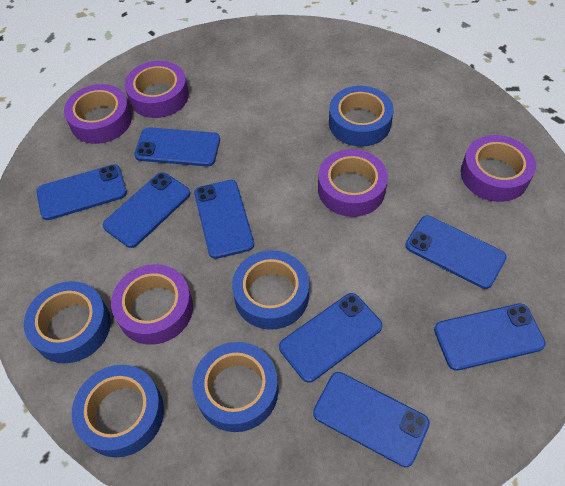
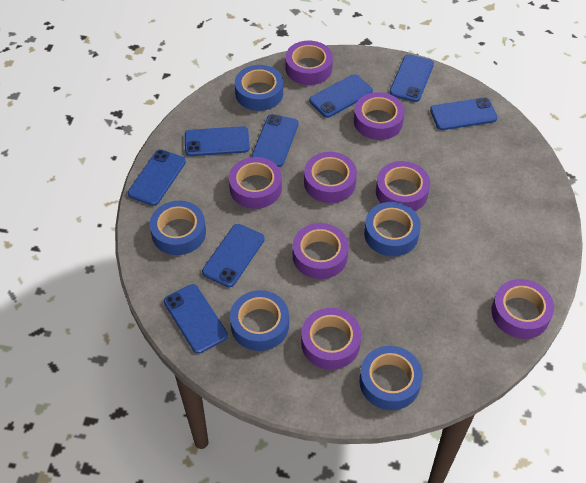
purple tape: [64,84,132,144] [111,264,193,345] [125,61,189,118] [318,149,388,217] [461,135,536,202] = 5 -> [229,157,282,209] [285,41,333,85] [293,223,349,279] [301,308,361,370] [304,152,357,203] [354,92,405,140] [376,161,430,211] [491,279,554,339] = 8

